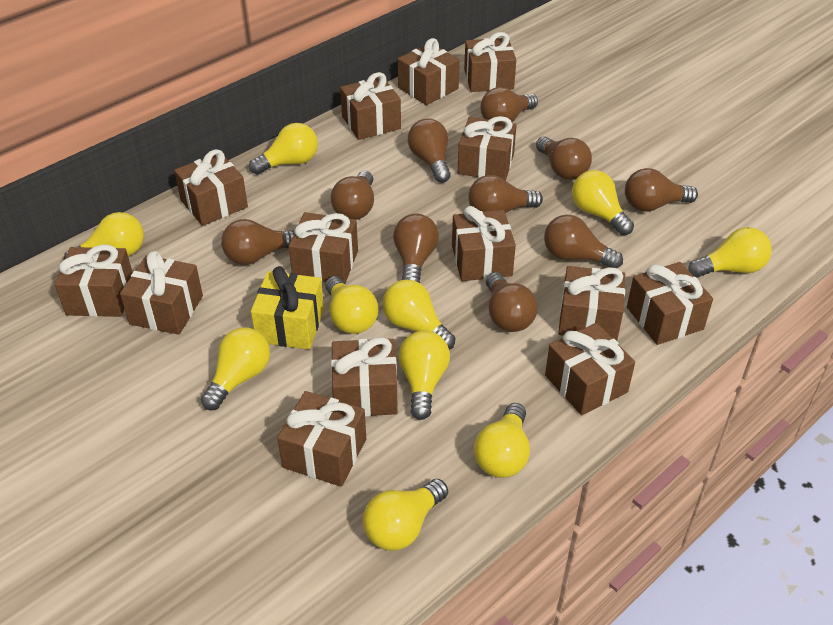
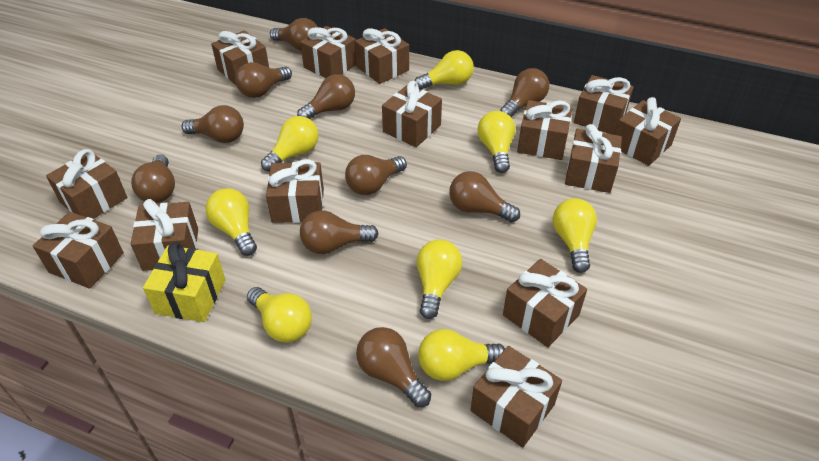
yellow light bulb: [64,212,144,260] [201,327,270,410] [249,123,318,175] [325,276,378,334] [363,479,448,551] [382,279,455,350] [399,330,450,420] [474,403,530,478] [572,170,634,235] [688,227,772,278] = 10 -> [206,188,257,256] [247,287,312,343] [261,116,319,172] [415,50,474,90] [417,239,462,319] [418,329,505,381] [478,111,515,173] [553,198,597,273] = 8

